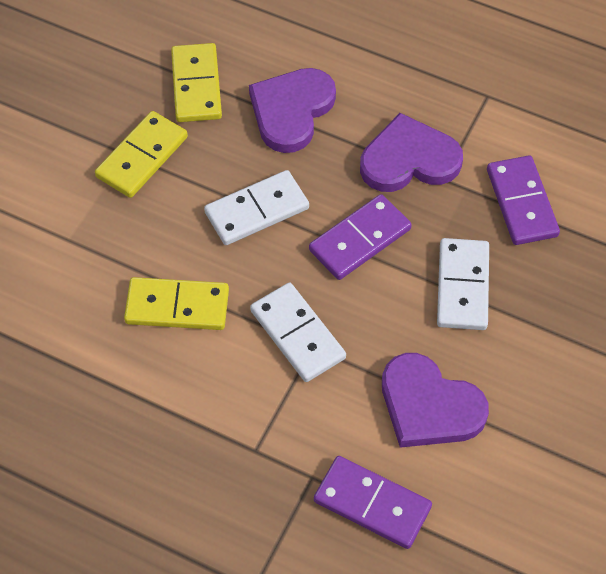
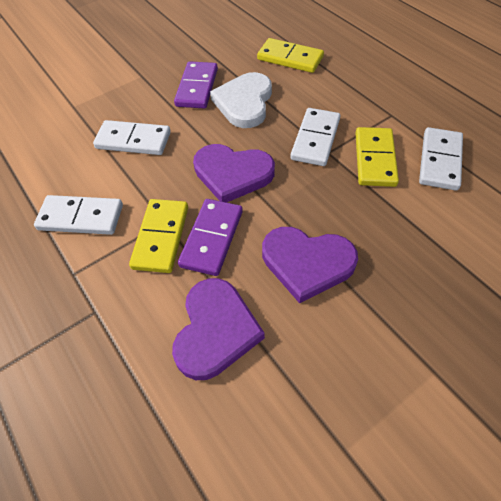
purple domino: [309,194,412,280] [314,456,432,549] [487,156,560,245] = 3 -> [174,61,218,109] [178,199,243,276] = 2
white domino: [204,170,309,245] [250,282,346,382] [437,238,489,330] = 3 -> [34,195,123,235] [93,120,171,155] [290,108,340,166] [419,127,463,191] = 4
white heart: none = 0 -> [210,72,272,128] = 1

